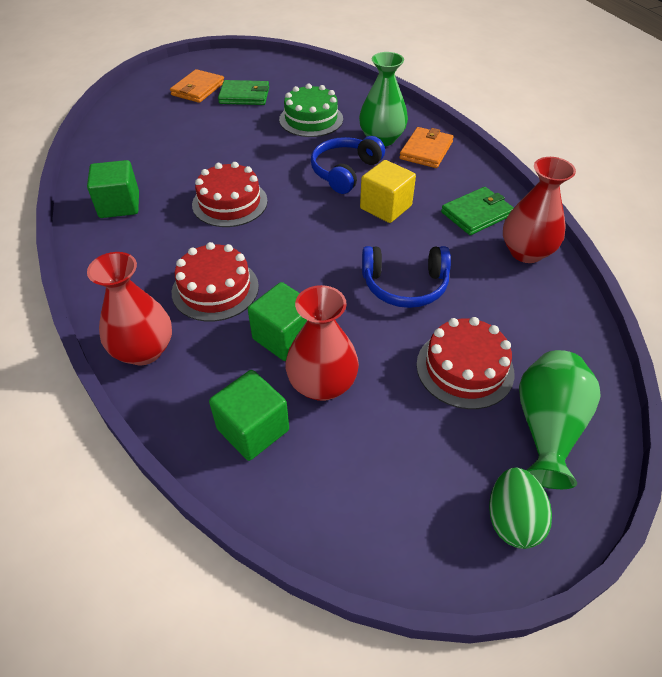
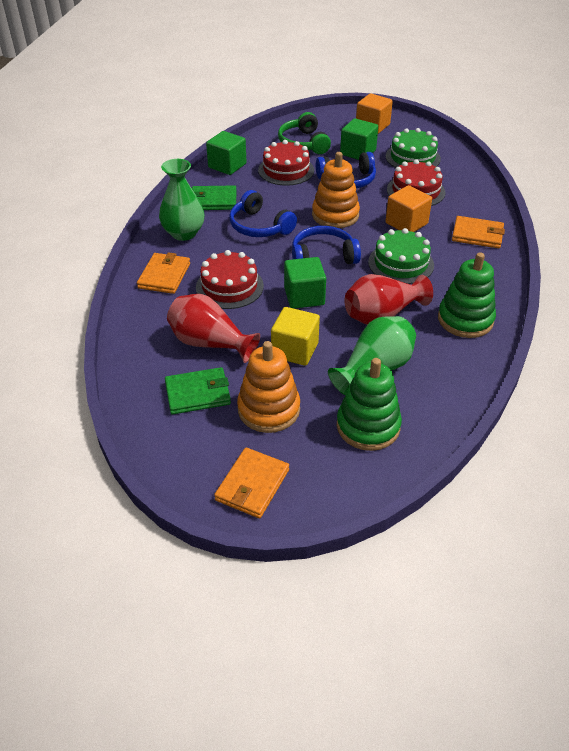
blue headphones: [311,136,385,194] [362,246,451,308] = 2 -> [229,190,297,237] [292,226,361,264] [316,152,376,188] = 3
green cake: [279,84,343,137] = 1 -> [368,228,434,284] [385,128,441,168] = 2
green egg: [489,468,552,549] = 1 -> none = 0
green headphones: none = 0 -> [278,112,331,154] = 1
green stacking toy: none = 0 -> [337,358,402,451] [438,252,496,338] = 2
orange cube: none = 0 -> [356,93,393,134] [386,185,432,232] = 2
orange stacking toy: none = 0 -> [237,341,300,433] [312,152,360,228] = 2
orange wallet: [170,69,224,103] [399,127,454,168] = 2 -> [137,252,190,294] [214,448,289,518] [452,216,505,248] = 3
red vase: [87,252,172,365] [285,285,359,401] [503,157,576,263] = 3 -> [167,294,260,363] [344,274,433,325] = 2

